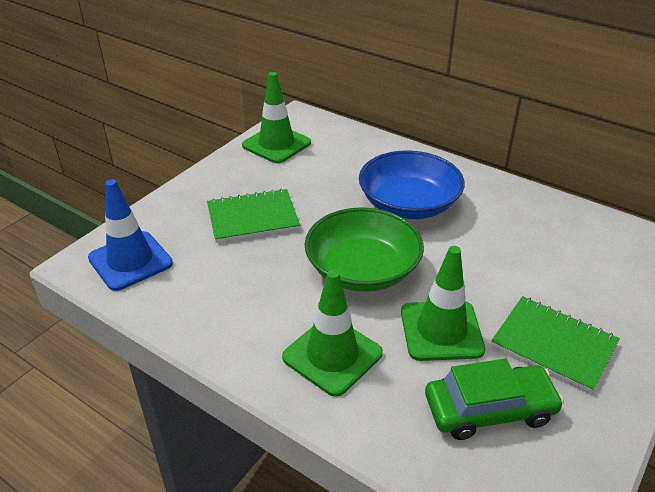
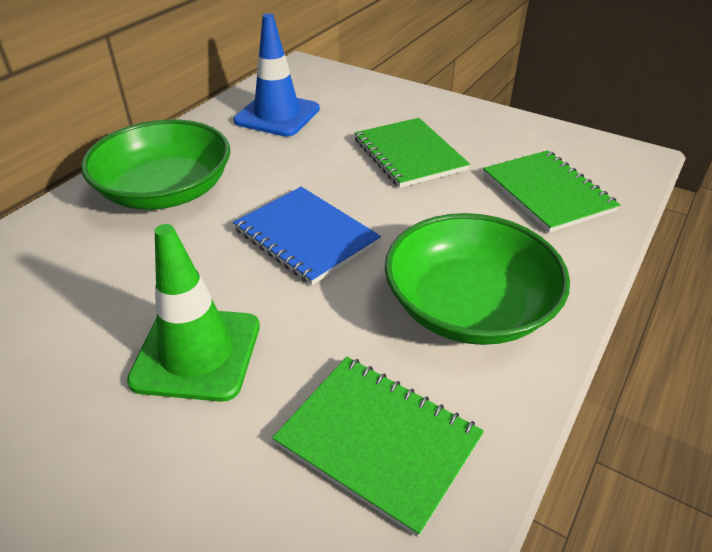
blue bowl: [359,150,464,219] = 1 -> none = 0
blue notebook: none = 0 -> [233,187,381,285] = 1
green bowl: [304,207,424,292] = 1 -> [81,119,230,210] [385,213,570,345] = 2
green car: [425,359,564,440] = 1 -> none = 0
green notebook: [207,189,300,243] [491,296,620,393] = 2 -> [272,357,484,537] [354,118,470,188] [483,150,620,233] = 3
green traffic cone: [242,72,311,163] [282,270,383,397] [401,246,485,361] = 3 -> [127,224,260,402] = 1

